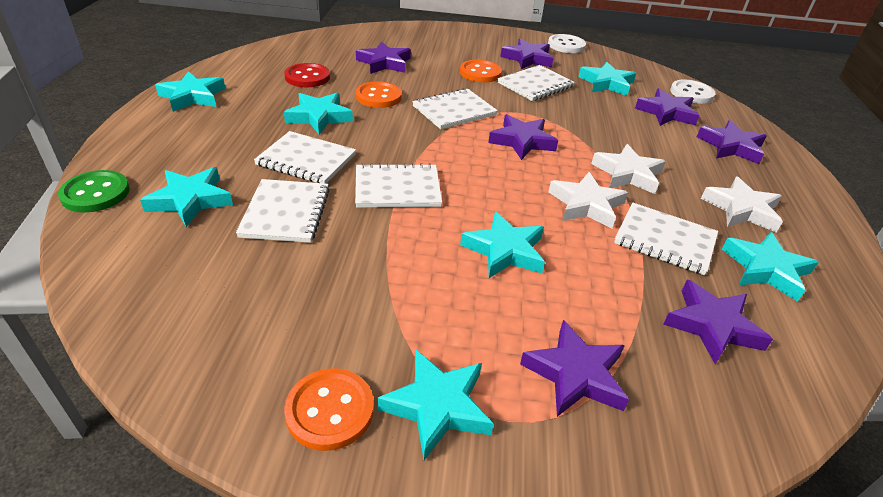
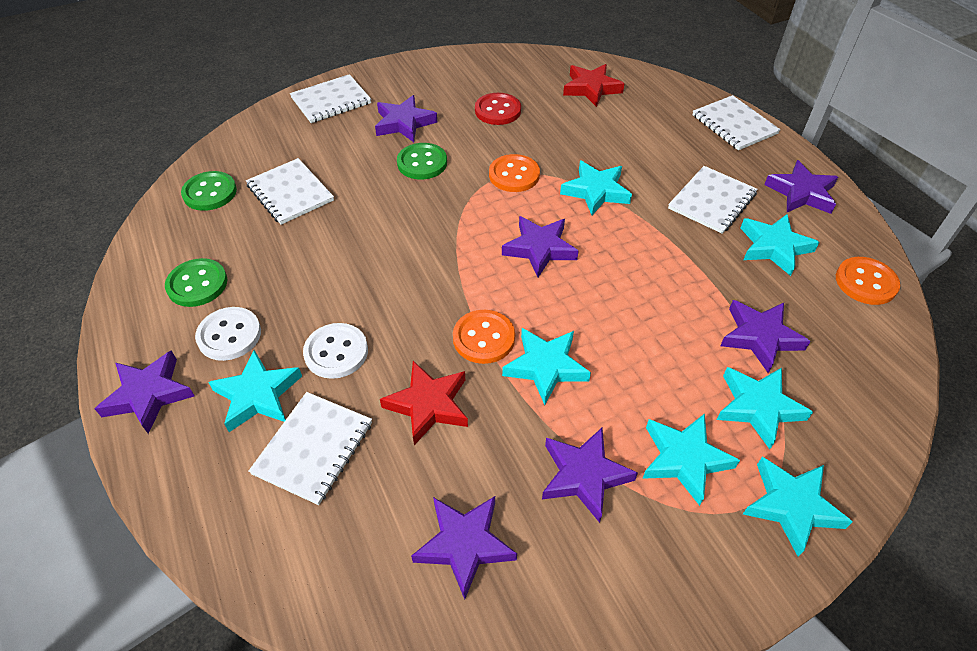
green button: [58,170,130,213] = 1 -> [165,258,227,307] [181,171,237,211] [397,143,447,180] = 3
red star: none = 0 -> [380,361,468,445] [563,64,625,107] = 2
white notebook: [236,179,330,243] [254,131,356,184] [355,163,442,208] [412,88,498,129] [498,65,575,101] [614,203,718,275] = 6 -> [246,158,334,225] [248,392,372,505] [290,74,371,123] [668,166,758,234] [692,95,781,150] = 5
white star: [549,172,628,229] [591,144,666,194] [701,176,783,233] = 3 -> none = 0

